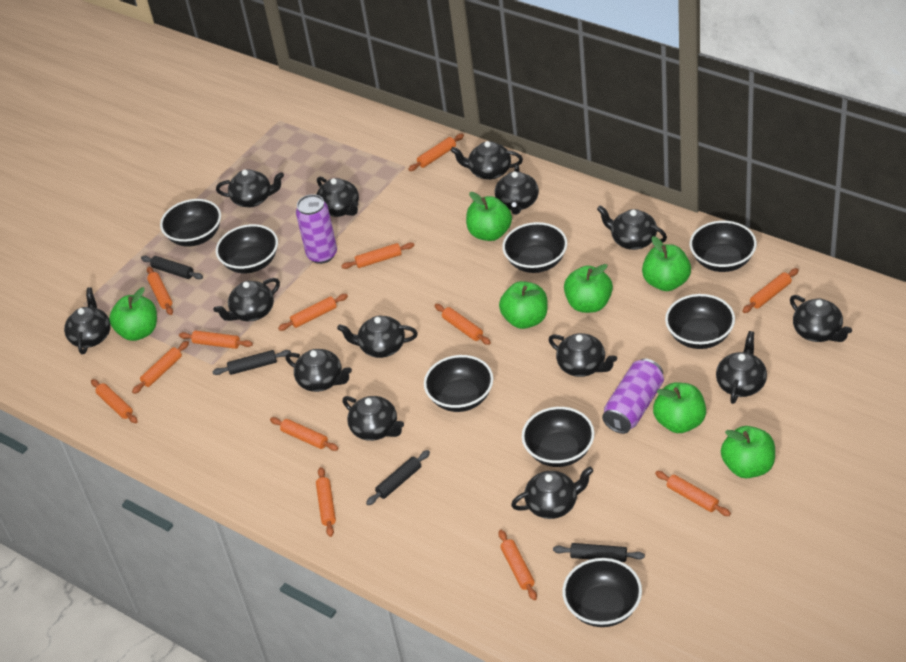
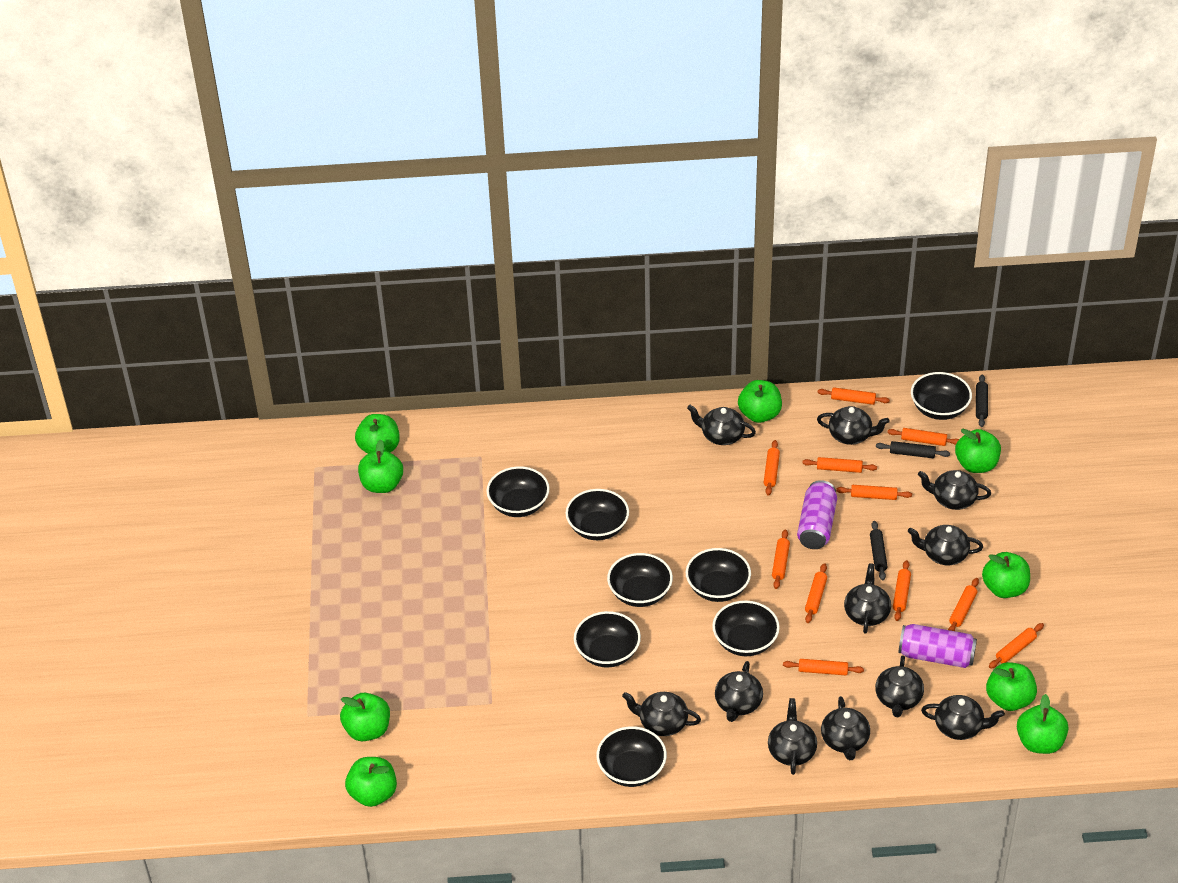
black rolling pin: [141,256,203,279] [212,350,291,375] [366,450,430,505] [553,543,645,562] = 4 -> [870,521,887,581] [876,441,950,458] [976,374,988,427] = 3
black teapot: [64,288,111,354] [213,278,280,321] [216,169,284,207] [286,349,352,392] [316,177,359,217] [337,316,418,358] [342,396,404,441] [451,141,523,180] [495,164,539,215] [511,467,594,519] [548,333,617,377] [597,206,667,250] [716,331,767,404] [790,295,852,342] = 14 -> [622,692,701,736] [687,405,756,445] [715,661,763,722] [768,698,817,775] [817,406,890,445] [821,696,870,760] [844,563,891,633] [875,655,924,717] [908,525,983,565] [918,470,991,510] [921,695,1005,740] = 11
green apple: [109,287,157,341] [466,192,512,241] [499,281,548,329] [564,264,613,313] [642,236,691,291] [653,383,706,433] [721,426,775,478] = 7 -> [340,693,390,741] [345,757,397,807] [355,414,400,454] [358,439,403,493] [738,380,782,423] [955,429,1001,473] [982,552,1030,598] [986,662,1037,711] [1017,694,1068,754] = 9
orange rolling pin: [91,379,138,423] [132,341,189,394] [147,267,173,315] [179,330,253,349] [270,417,339,451] [278,294,348,331] [316,467,336,537] [341,242,415,269] [408,134,464,171] [435,304,491,345] [498,530,537,600] [655,471,731,516] [742,268,799,313] = 13 -> [764,440,780,495] [772,530,790,589] [783,659,864,675] [802,457,877,473] [805,563,827,623] [817,387,890,405] [836,485,912,500] [887,428,959,446] [893,560,911,621] [948,578,979,631] [989,623,1044,669] = 11

